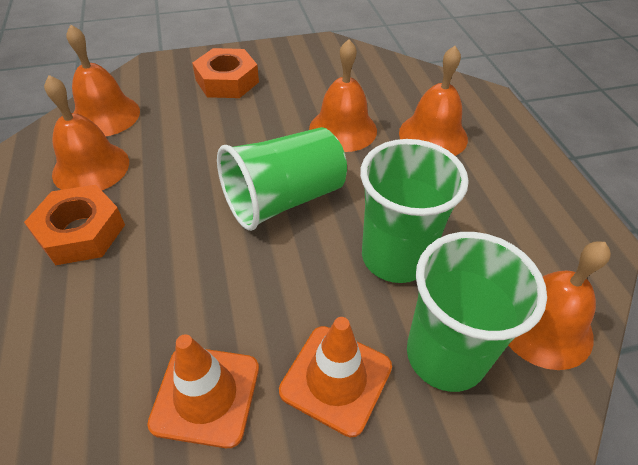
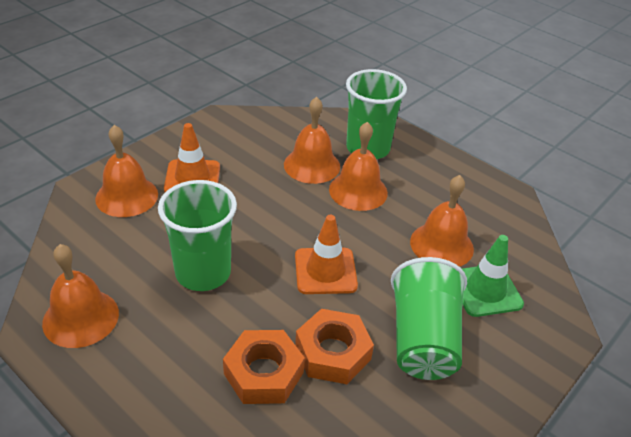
green traffic cone: none = 0 -> [462,235,524,317] = 1

